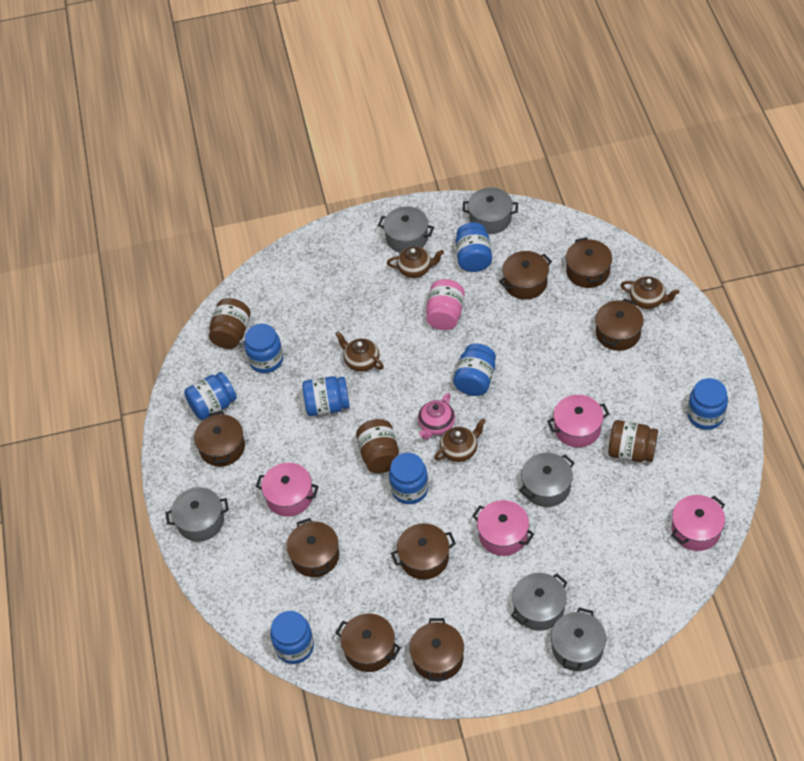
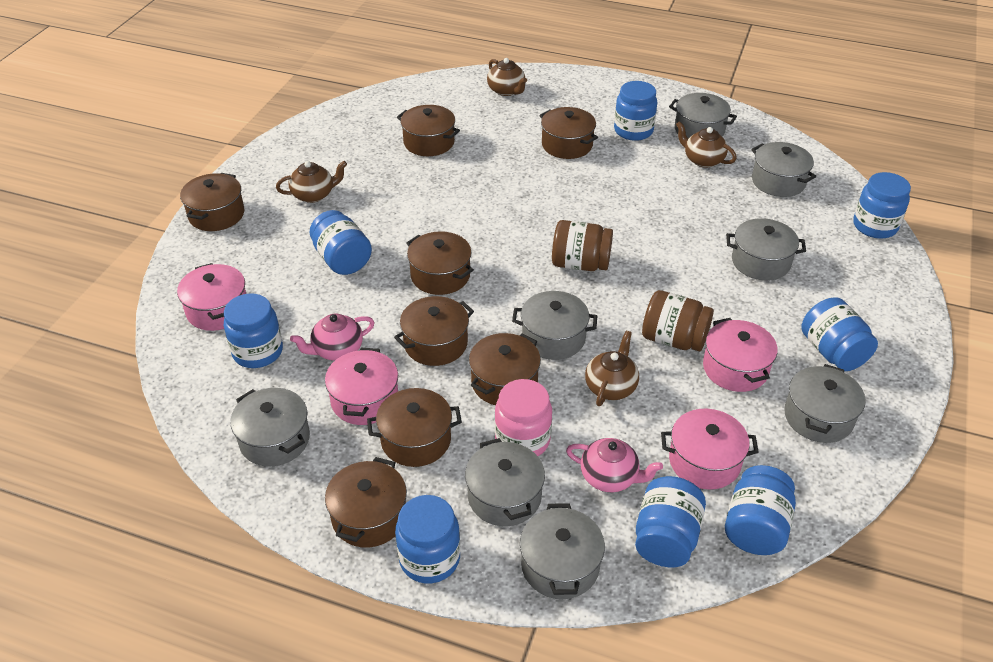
brown jar: [209,298,250,349] [356,419,399,473] [608,420,658,462] = 3 -> [552,220,613,271] [642,290,714,351] = 2
grey pot: [165,487,229,542] [378,207,434,253] [462,187,518,234] [511,573,568,631] [519,453,574,507] [551,608,606,671] = 6 -> [230,388,310,467] [465,438,545,526] [512,291,597,360] [520,503,605,599] [669,93,737,138] [726,218,806,281] [751,142,816,197] [784,364,866,443] = 8
pink teapot: [418,393,455,440] = 1 -> [290,314,375,361] [566,438,663,492] = 2

